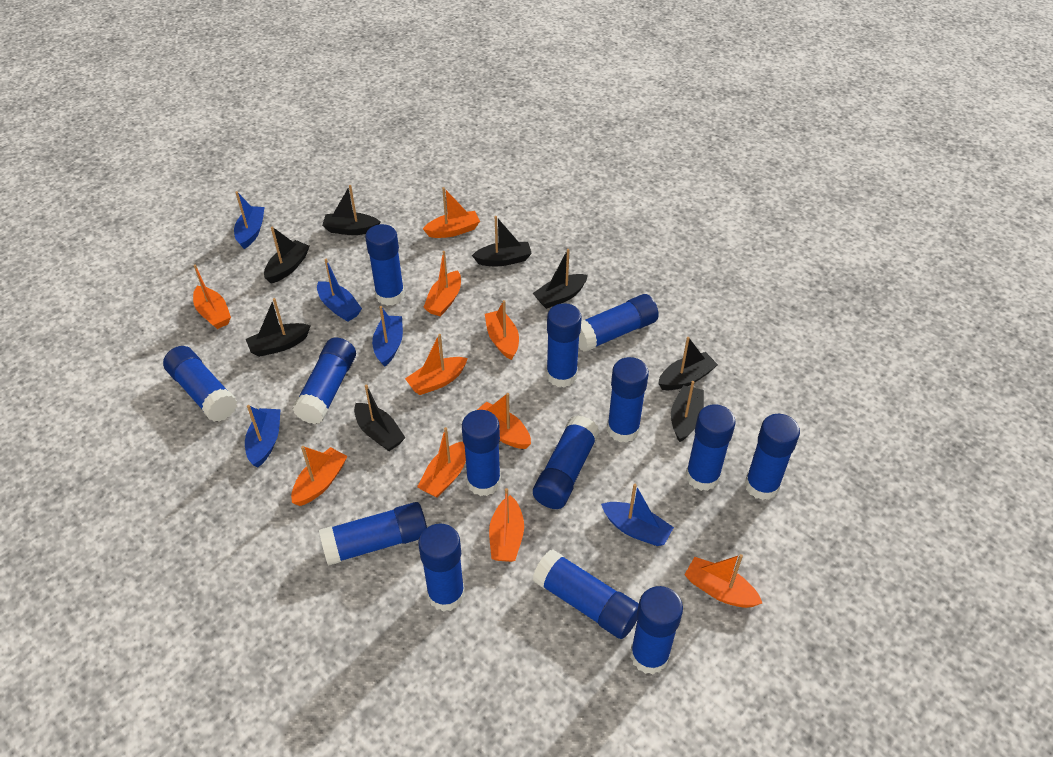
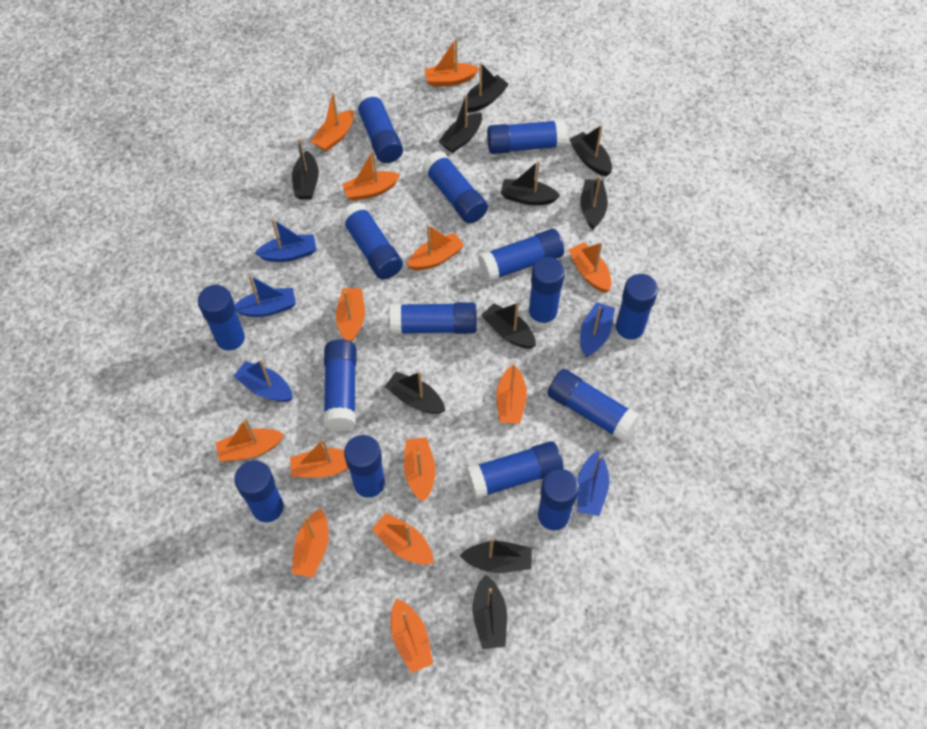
black boat: [246,298,311,357] [264,226,310,283] [322,185,380,235] [354,385,406,451] [472,216,532,266] [533,249,588,309] [658,337,718,390] [671,381,704,442] = 8 -> [292,139,319,199] [385,372,445,414] [438,95,482,153] [460,537,532,573] [467,63,509,113] [473,574,507,649] [481,303,536,349] [501,161,560,205] [569,125,612,176] [580,176,608,230] = 10
blue glue stick: [163,346,237,422] [293,338,356,424] [319,502,427,566] [365,224,405,306] [418,523,465,612] [462,410,501,496] [533,415,600,509] [533,550,639,639] [546,303,582,387] [578,294,659,352] [607,357,649,443] [630,586,683,674] [686,404,736,491] [745,414,800,500] = 14 -> [198,285,248,356] [234,460,286,527] [323,339,356,431] [340,202,403,280] [344,435,387,502] [355,90,403,163] [390,302,477,334] [422,151,488,224] [466,441,563,499] [478,229,564,282] [487,119,567,154] [528,257,565,329] [537,469,579,535] [547,369,640,441] [614,274,658,346] = 15
orange boat: [193,264,231,329] [291,446,348,506] [405,334,468,395] [417,427,466,498] [423,187,480,238] [423,251,461,317] [477,393,531,449] [485,300,519,360] [489,488,524,562] [684,554,762,608] = 10 -> [216,418,284,461] [290,439,348,478] [292,508,329,578] [311,93,354,152] [336,288,365,342] [342,151,400,201] [372,513,434,565] [391,599,433,673] [404,437,436,502] [407,225,464,270] [424,38,479,87] [496,364,527,424] [569,242,612,293] = 13

